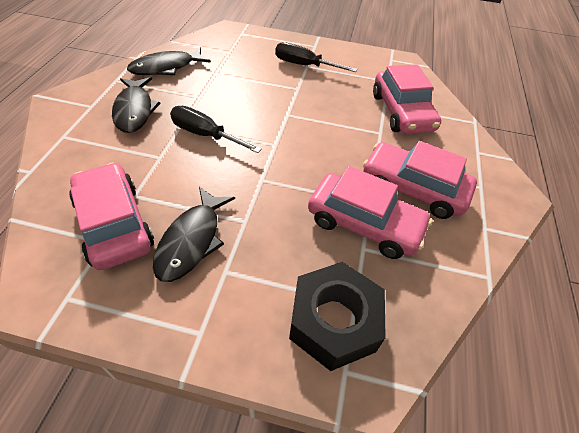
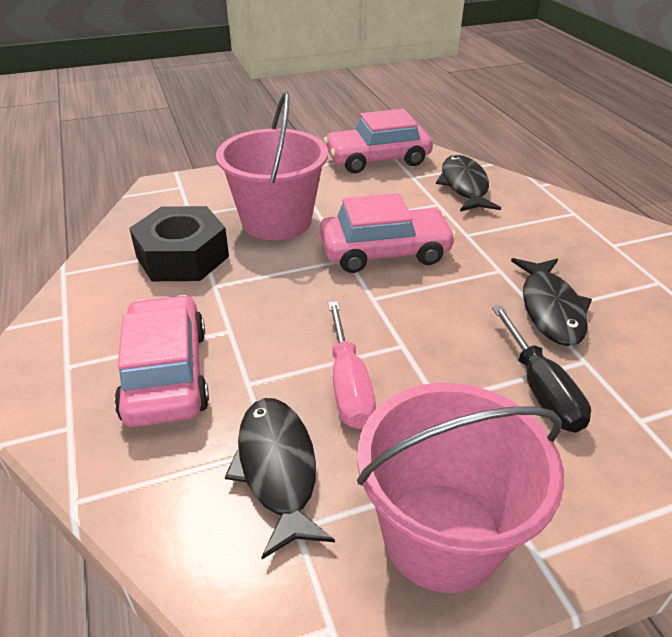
black screwdriver: [170,106,262,153] [275,42,358,72] = 2 -> [492,305,591,433] = 1
pink bucket: none = 0 -> [216,92,328,240] [357,383,564,593] = 2
pink car: [69,163,154,270] [308,166,433,259] [363,141,477,219] [373,64,441,134] = 4 -> [114,295,209,427] [320,193,456,273] [324,109,433,173] = 3
pink screwdriver: none = 0 -> [328,301,376,429] = 1

